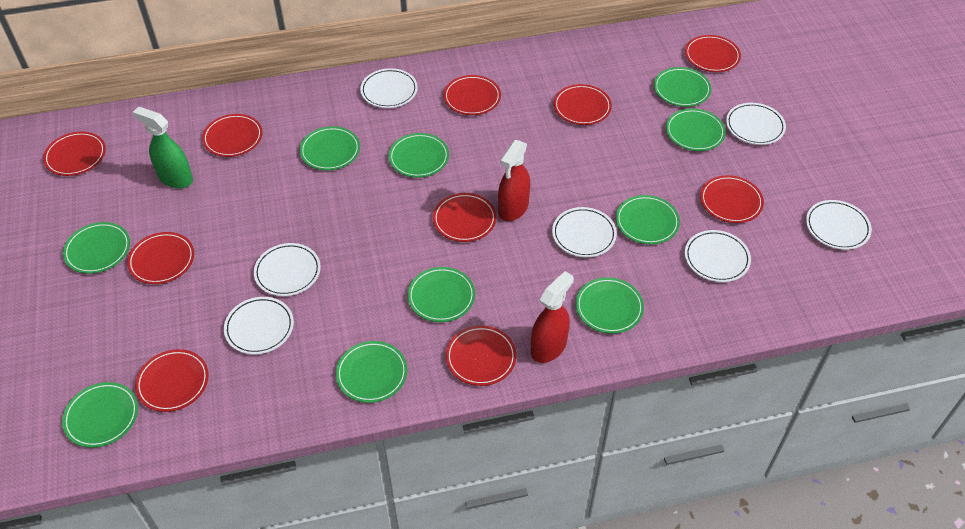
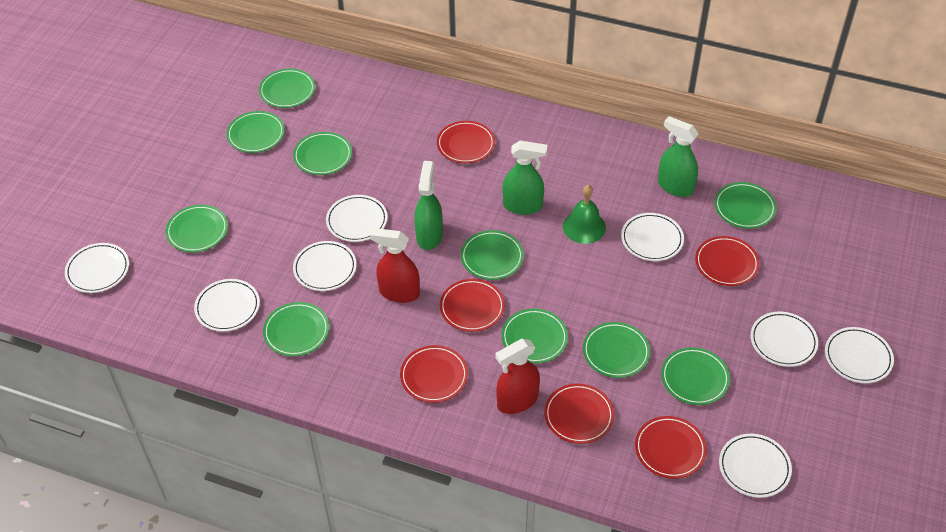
green bell: none = 0 -> [563,185,606,244] = 1
green spray bottle: [133,107,193,189] = 1 -> [414,161,443,250] [503,141,547,215] [658,116,699,197] = 3
red plate: [43,132,106,176] [127,232,194,284] [135,349,209,412] [202,114,262,157] [433,193,496,242] [444,75,501,115] [446,325,516,386] [554,84,612,125] [685,35,741,72] [700,175,764,223] = 10 -> [400,345,468,403] [437,121,495,163] [440,279,505,332] [544,384,614,444] [635,416,707,479] [695,236,760,286] = 6
white plate: [224,297,294,355] [254,243,321,296] [360,68,418,108] [552,207,617,257] [685,230,751,282] [726,103,786,145] [806,200,872,250] = 7 -> [65,243,129,293] [194,279,260,332] [293,241,357,291] [326,195,388,242] [621,213,684,261] [719,434,792,498] [751,312,818,367] [825,327,894,383] = 8

